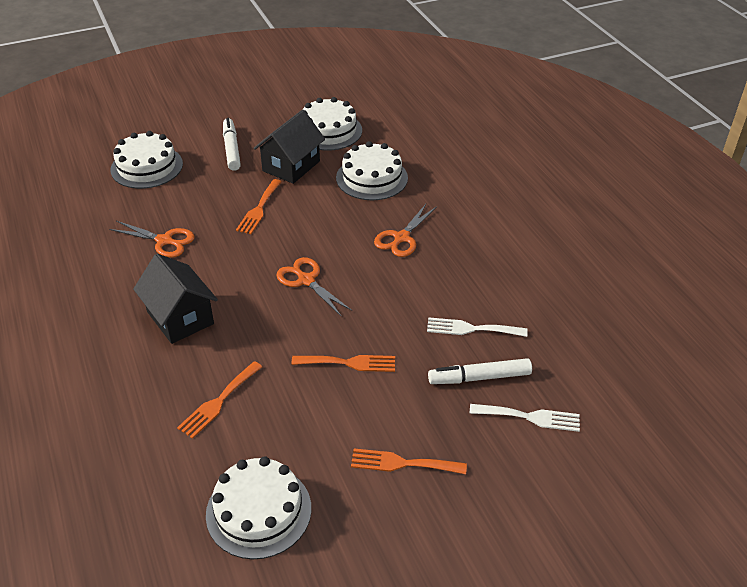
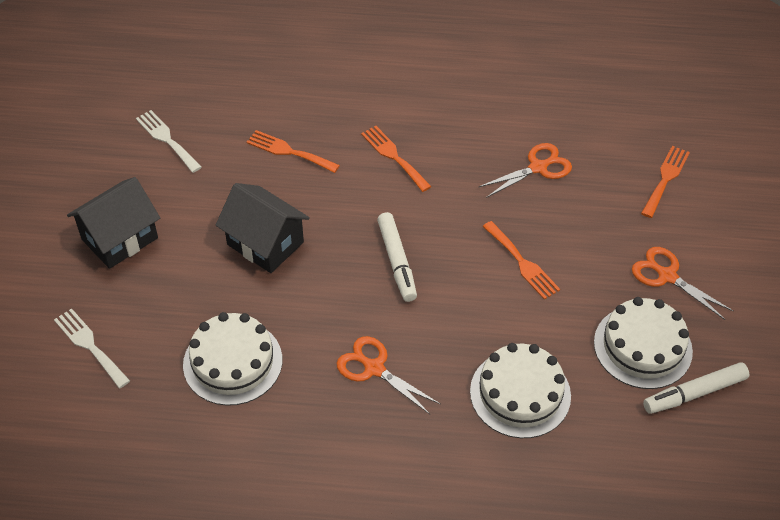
white cake: [111,131,183,189] [206,456,311,559] [302,97,362,151] [336,141,408,200] = 4 -> [183,312,282,406] [470,343,571,438] [594,297,693,389] = 3

